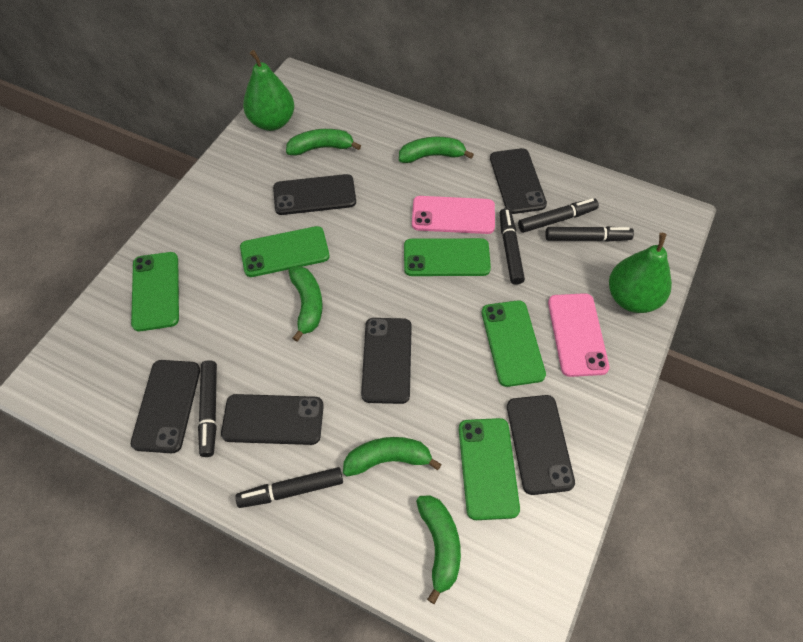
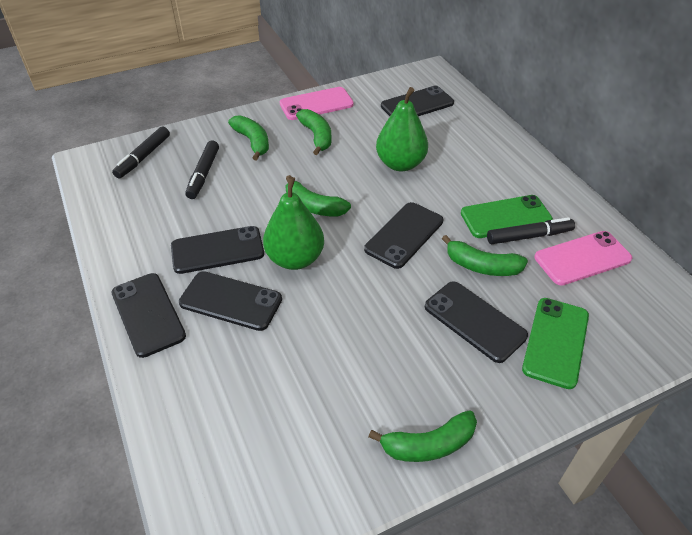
black marker: [198,360,217,457] [235,467,343,508] [500,208,525,285] [518,198,599,233] [545,226,634,242] = 5 -> [112,126,170,179] [185,140,219,199] [487,217,575,244] = 3
green phone: [131,252,179,331] [240,226,329,277] [404,238,491,276] [459,418,520,520] [482,300,546,387] = 5 -> [461,195,553,238] [522,298,589,389] = 2

